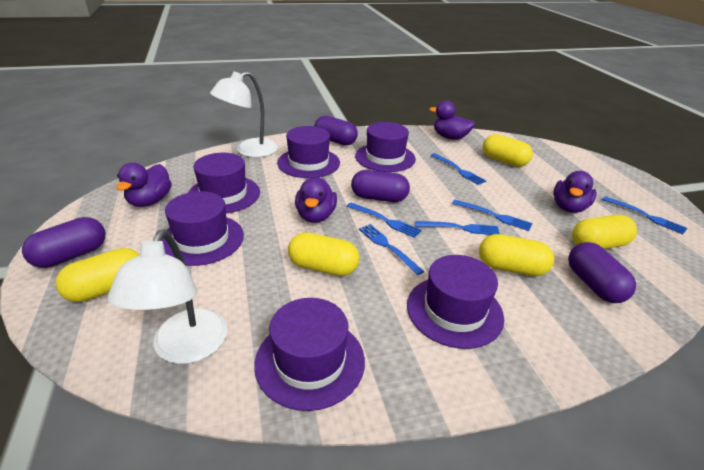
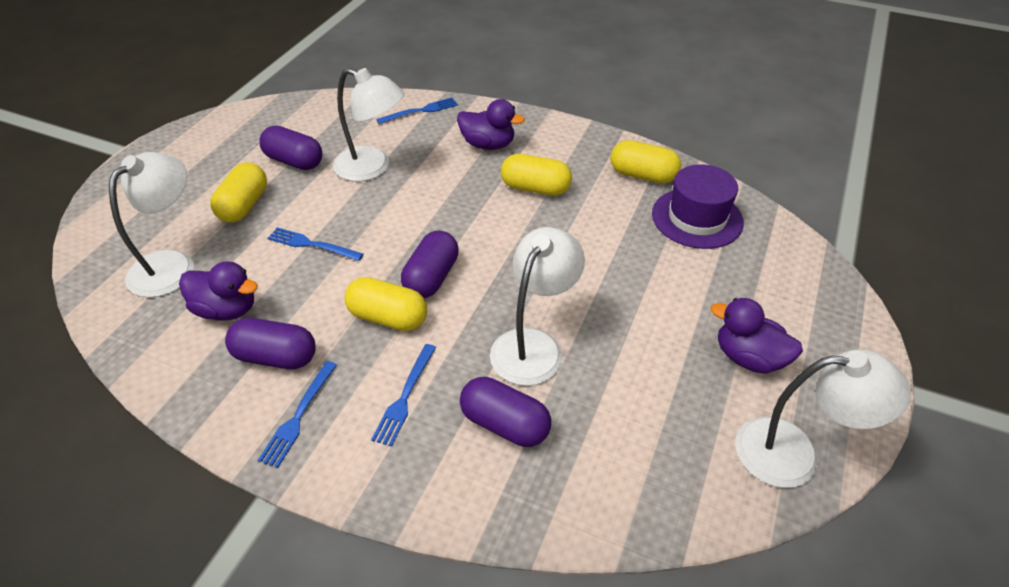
blue fork: [347,203,422,238] [359,224,424,275] [415,221,500,235] [430,153,486,185] [452,200,533,231] [602,196,687,234] = 6 -> [258,361,337,468] [268,227,364,261] [371,344,436,447] [376,98,458,124] = 4
purple duck: [116,163,172,207] [295,177,337,223] [429,100,475,140] [553,171,597,213] = 4 -> [179,261,258,321] [457,99,525,150] [711,298,803,374] = 3
purple hat: [161,191,244,266] [188,153,260,214] [254,298,365,411] [277,126,340,178] [355,122,416,172] [407,255,504,349] = 6 -> [652,164,744,249] = 1
white lamp: [107,229,227,364] [210,71,278,158] = 2 -> [109,152,194,298] [333,68,404,182] [490,227,585,386] [735,349,911,488] = 4
yellow capsule: [55,248,140,302] [288,232,359,276] [479,234,554,276] [483,134,533,167] [572,214,637,249] = 5 -> [210,162,267,222] [344,277,427,331] [501,154,572,196] [610,140,681,183] = 4

